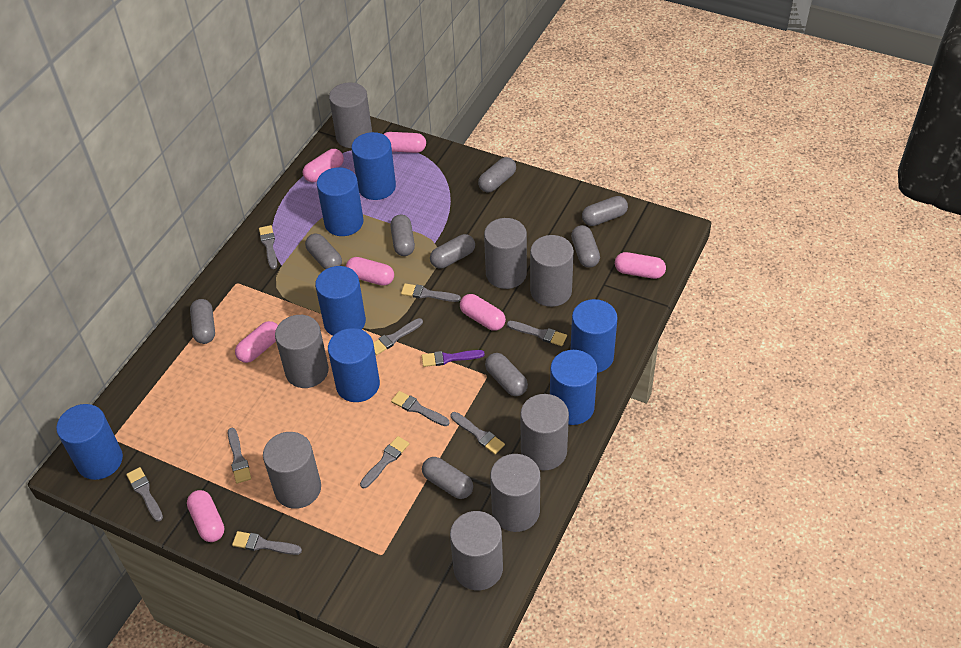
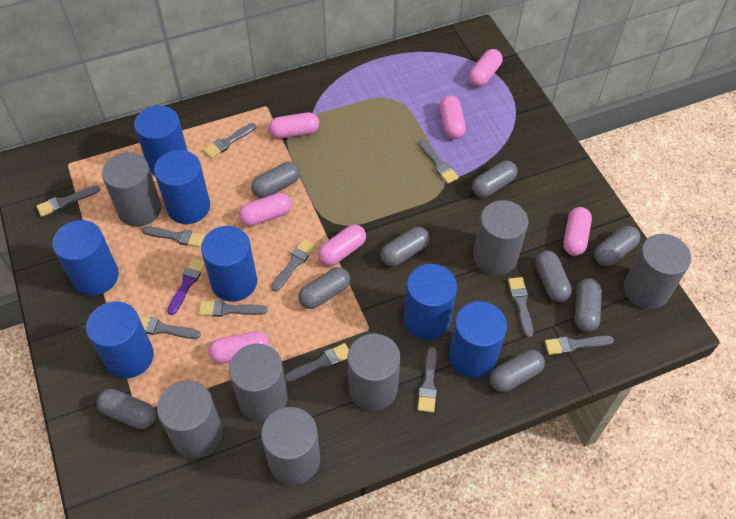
grey brush: [126,467,163,522] [228,428,251,483] [232,531,302,555] [259,225,277,269] [360,436,409,488] [373,318,423,355] [391,391,450,426] [401,283,461,302] [451,412,505,454] [507,321,567,346] = 10 -> [36,185,100,217] [139,316,201,339] [141,226,205,247] [199,300,268,317] [203,123,256,158] [271,239,315,292] [285,343,349,382] [417,346,437,413] [419,139,459,184] [508,277,533,338] [545,335,614,355] = 11
grey cylinder: [263,432,321,509] [275,315,329,388] [329,83,372,148] [450,511,503,590] [484,218,527,289] [490,454,540,532] [520,394,569,470] [530,235,574,307] = 8 -> [102,152,161,227] [157,380,223,458] [229,344,288,421] [261,407,320,485] [348,334,401,411] [473,200,528,275] [624,234,691,309] = 7

